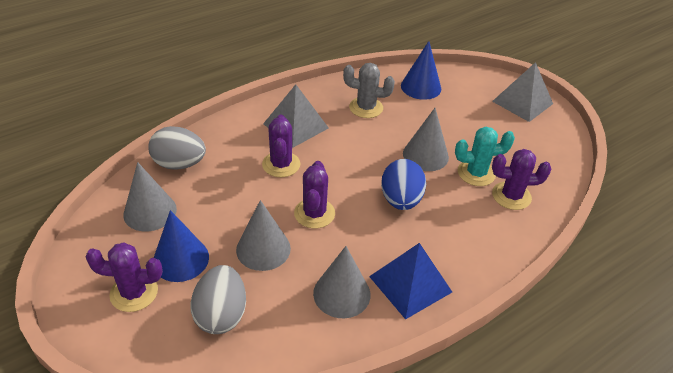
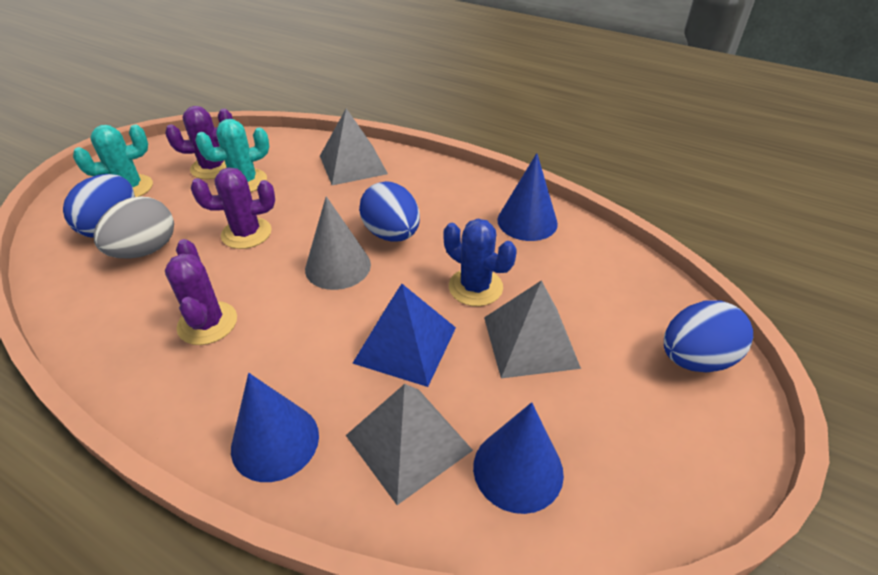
blue cactus: none = 0 -> [444,219,517,306] = 1
blue cone: [154,210,209,282] [401,41,441,100] = 2 -> [231,373,319,482] [473,402,564,514] [497,153,558,241] = 3
blue egg: [381,159,426,210] = 1 -> [63,174,135,238] [359,181,420,242] [664,300,753,372] = 3
grey cactus: [343,63,395,118] = 1 -> none = 0
grey cone: [123,162,177,231] [236,200,291,271] [313,246,370,318] [403,108,449,171] = 4 -> [305,196,371,290] = 1
grey egg: [148,126,206,170] [190,265,246,334] = 2 -> [94,196,174,258] = 1
grey pyramid: [263,84,329,148] [492,62,553,122] = 2 -> [320,108,388,185] [346,384,473,505] [484,280,581,378] = 3
purple cactus: [86,242,163,312] [262,115,300,177] [294,161,335,228] [492,149,551,210] = 4 -> [165,106,233,179] [165,239,237,345] [191,168,275,249] = 3
turquoise cactus: [455,126,515,186] = 1 -> [73,125,153,197] [195,119,269,192] = 2

